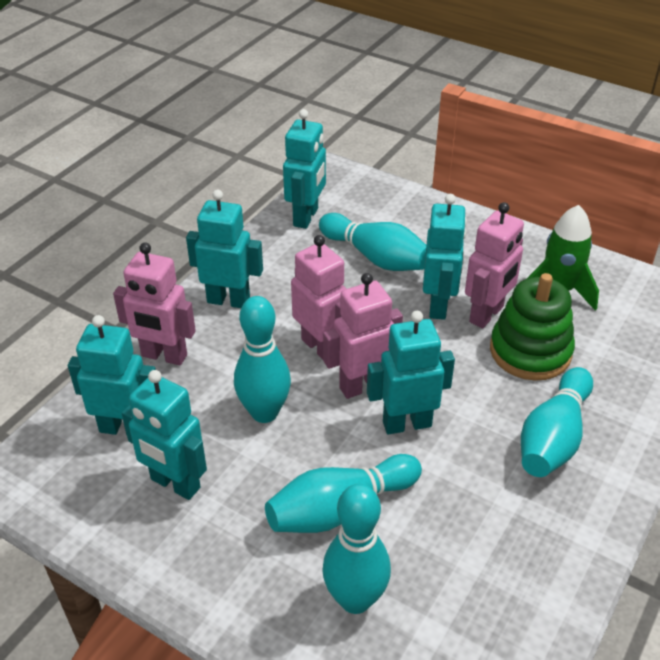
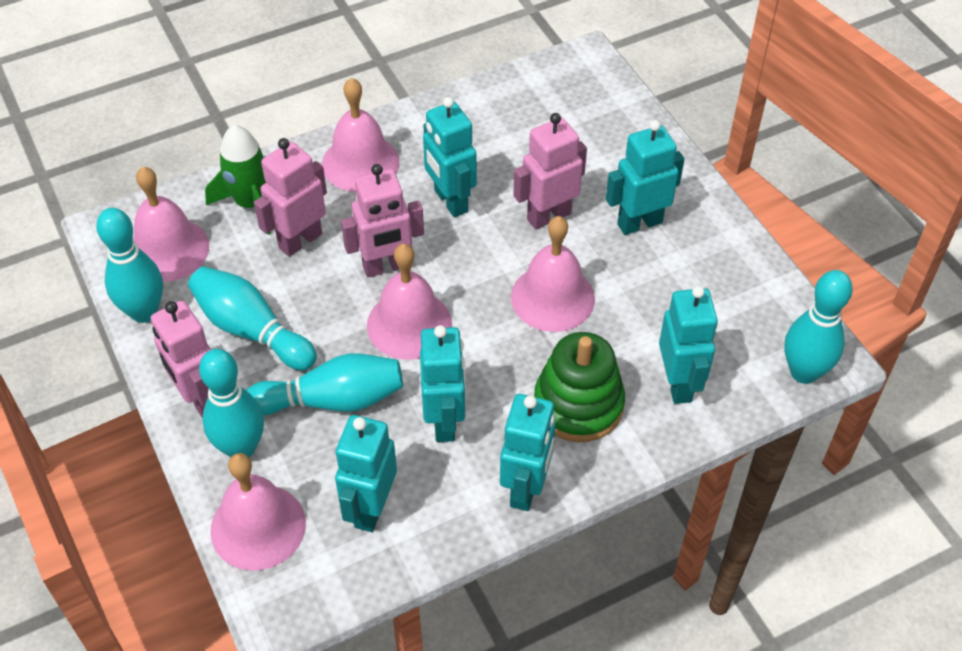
pink bell: none = 0 -> [133,167,209,282] [210,453,306,571] [322,78,400,192] [367,244,452,360] [511,216,595,332] = 5

